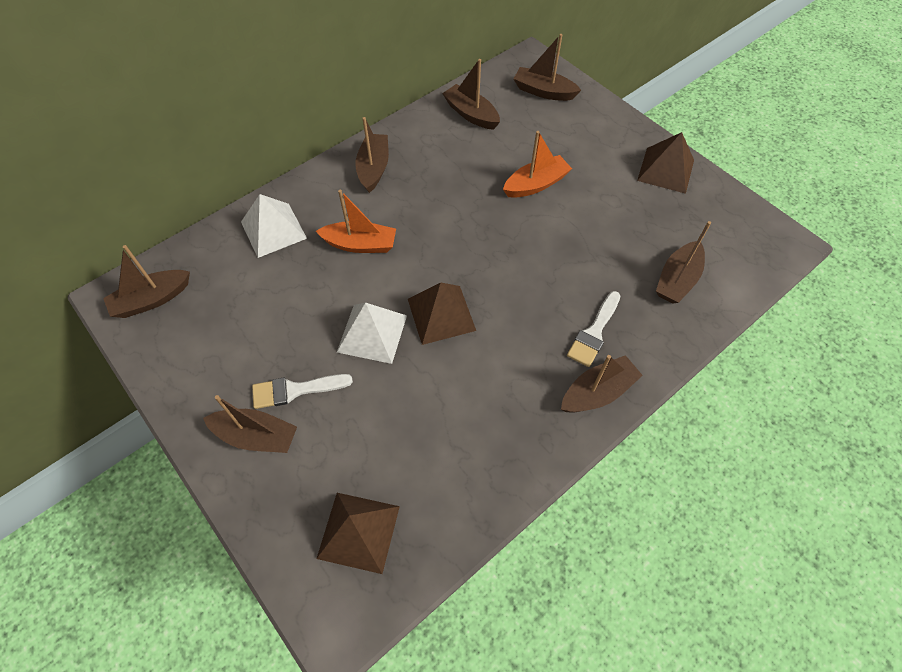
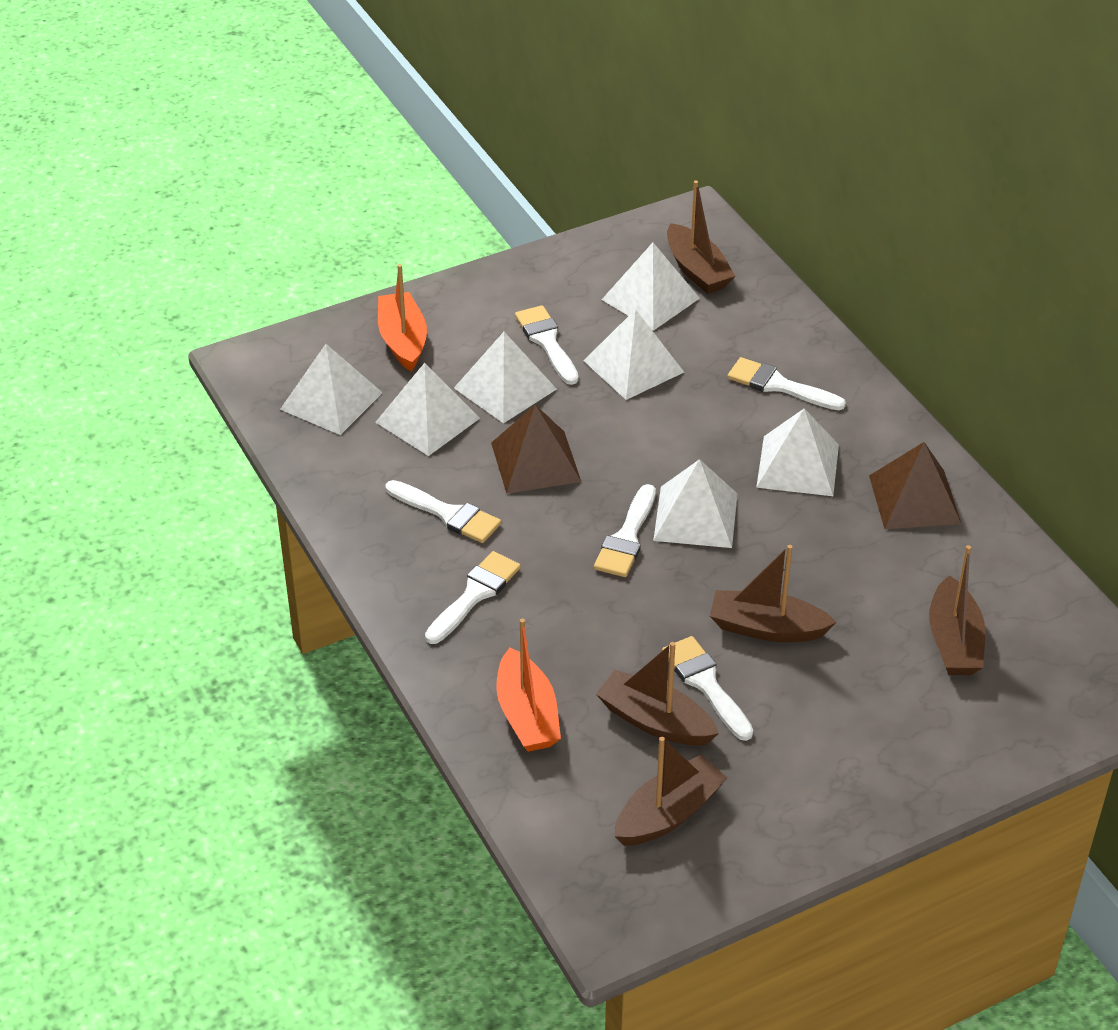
brown boat: [103,245,190,318] [203,395,297,453] [355,117,389,193] [442,59,500,130] [514,34,581,101] [561,355,643,413] [656,221,711,304] = 7 -> [596,642,719,746] [614,737,727,846] [667,180,735,294] [710,545,836,642] [929,545,985,675] = 5
brown pyramid: [316,493,400,574] [408,282,476,345] [637,132,694,194] = 3 -> [491,405,581,494] [869,442,961,529] = 2
white brush: [252,374,353,409] [567,291,620,367] = 2 -> [385,480,501,543] [425,551,521,644] [515,305,579,385] [594,484,656,577] [662,636,753,741] [727,357,846,410] = 6
white pyramid: [241,194,307,258] [337,302,407,364] = 2 -> [280,344,383,435] [375,363,480,456] [454,332,557,423] [584,309,684,400] [602,243,700,331] [653,459,737,548] [756,408,839,496] = 7

